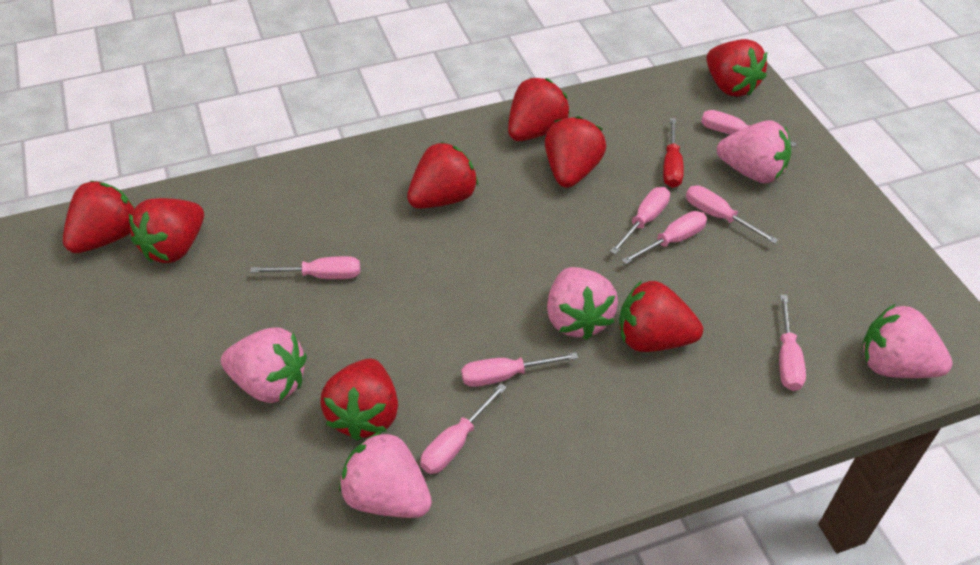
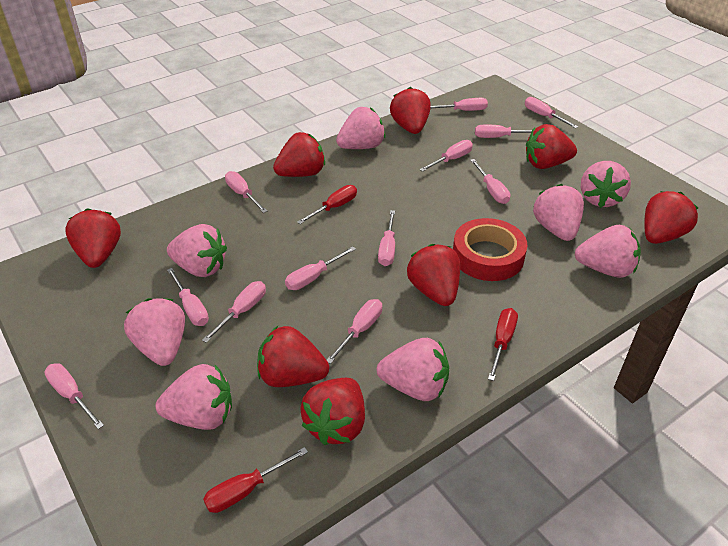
pink screwdriver: [250,256,360,279] [420,383,507,474] [461,352,578,387] [610,187,670,255] [621,211,707,264] [686,186,778,244] [701,110,797,147] [779,295,806,391] = 8 -> [44,363,104,429] [167,268,209,326] [202,281,266,343] [225,171,267,213] [285,246,356,290] [327,299,382,364] [378,210,395,266] [419,140,473,172] [430,98,488,111] [470,159,510,204] [475,125,532,138] [525,97,578,128] = 12
pink strawberry: [221,327,307,403] [339,431,432,518] [547,267,618,340] [717,120,791,183] [862,304,953,378] = 5 -> [124,298,185,366] [156,364,232,430] [167,224,227,277] [336,107,385,149] [377,338,449,401] [533,184,584,241] [575,225,641,278] [581,161,631,208] = 8
red screwdriver: [663,118,684,188] = 1 -> [203,447,308,513] [297,185,357,224] [488,308,518,381] = 3
red tape: none = 0 -> [453,218,527,281] = 1

